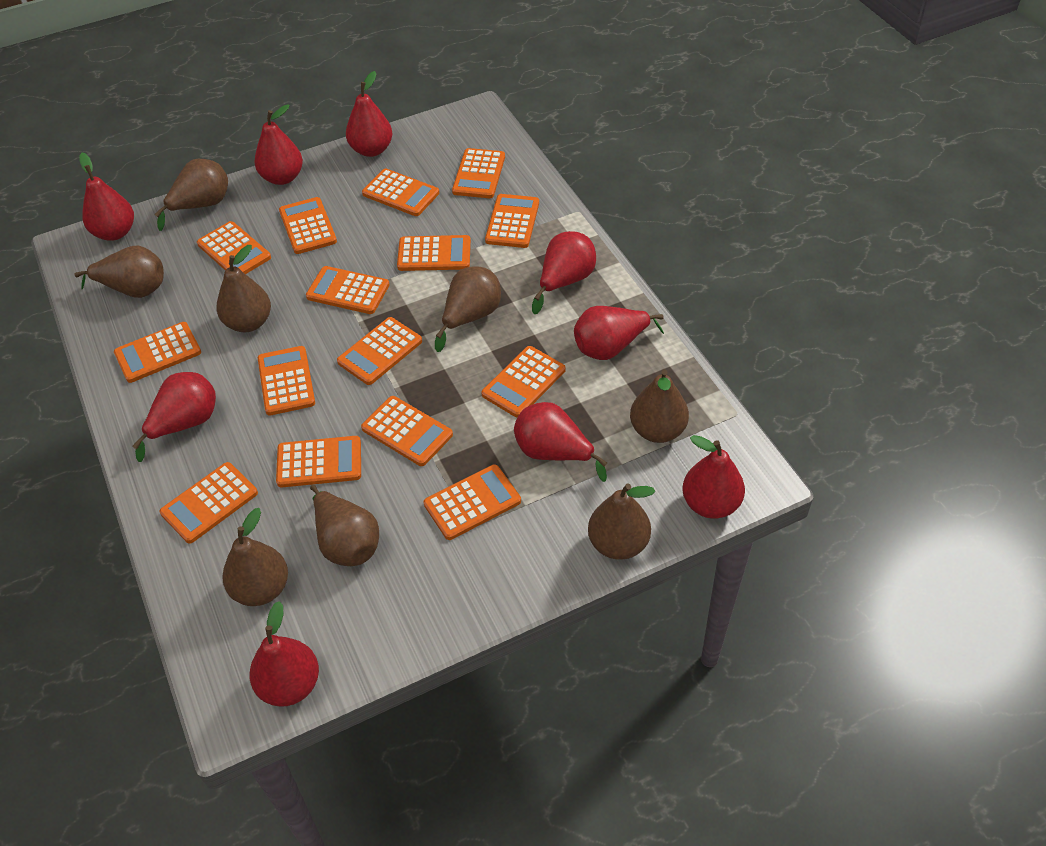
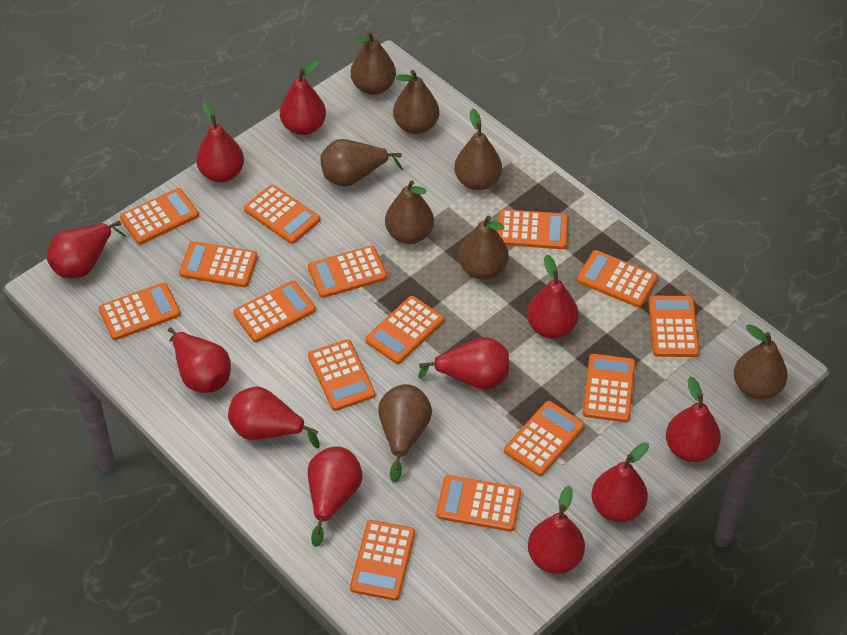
red pear: [79,153,134,241] [132,372,216,462] [249,601,319,707] [254,104,303,185] [346,71,392,157] [514,402,607,482] [532,231,596,314] [574,306,664,360] [682,435,745,519] = 9 -> [47,221,126,279] [168,327,231,393] [196,102,244,182] [228,386,319,449] [280,60,326,135] [308,446,363,547] [418,337,509,390] [527,254,579,339] [528,485,585,574] [592,442,649,522] [666,376,721,462] = 11

